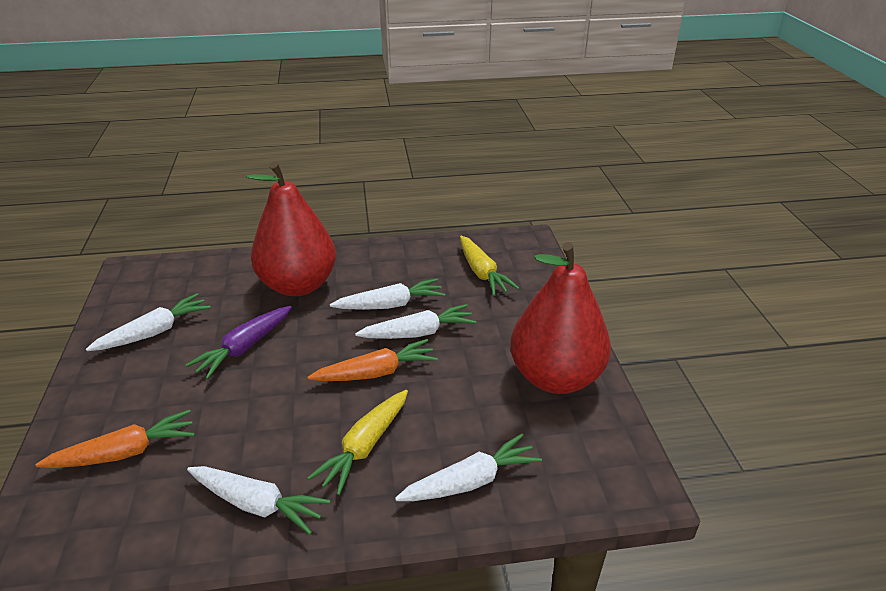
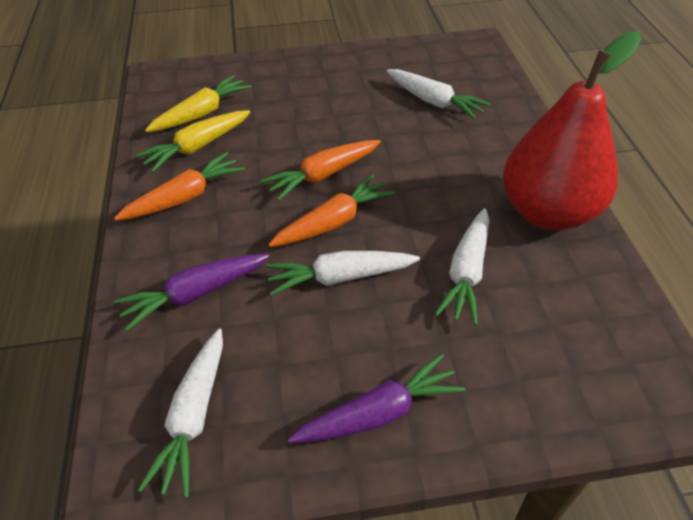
orange carrot: [36,409,195,468] [308,339,438,381] = 2 -> [114,152,245,221] [261,140,381,201] [268,174,395,247] = 3
purple carrot: [185,306,292,379] = 1 -> [114,254,269,331] [287,354,466,443] = 2
red pear: [246,162,336,296] [510,242,611,394] = 2 -> [503,31,641,230] = 1
white carrot: [86,293,211,351] [187,466,330,535] [330,278,445,310] [355,304,476,339] [395,434,542,501] = 5 -> [138,328,223,498] [266,251,420,296] [386,69,491,120] [435,208,489,325] = 4

